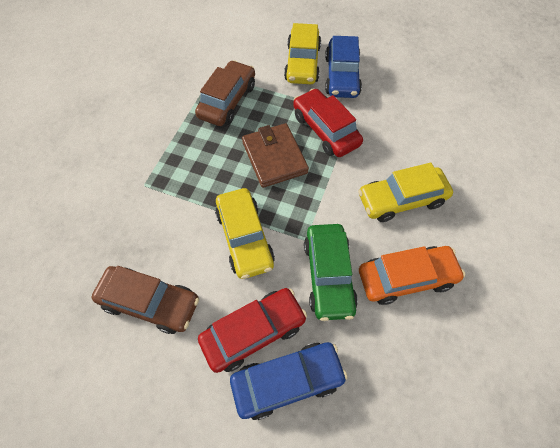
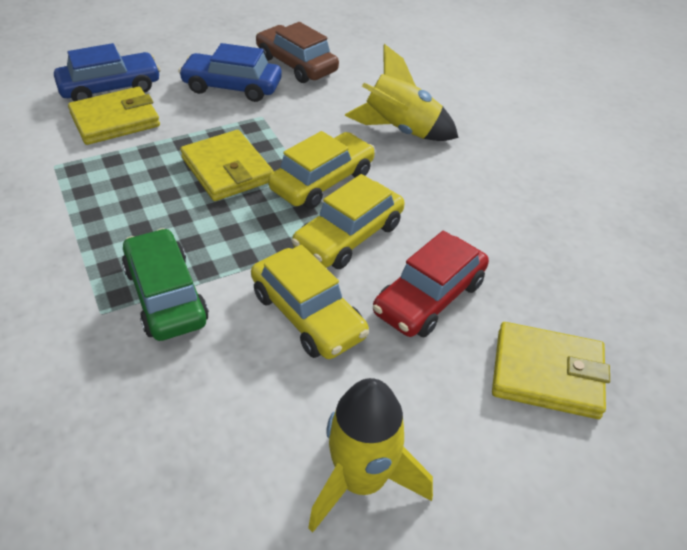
brown car: [91,266,199,334] [195,60,255,126] = 2 -> [256,22,339,83] = 1
brown wallet: [242,123,309,188] = 1 -> none = 0
orange car: [359,246,465,305] = 1 -> none = 0
red car: [198,288,307,373] [293,88,363,157] = 2 -> [373,230,489,337] = 1
yellow rocket: none = 0 -> [308,378,433,533] [345,44,459,141] = 2
yellow wallet: none = 0 -> [68,86,160,145] [180,130,274,201] [492,322,610,419] = 3

